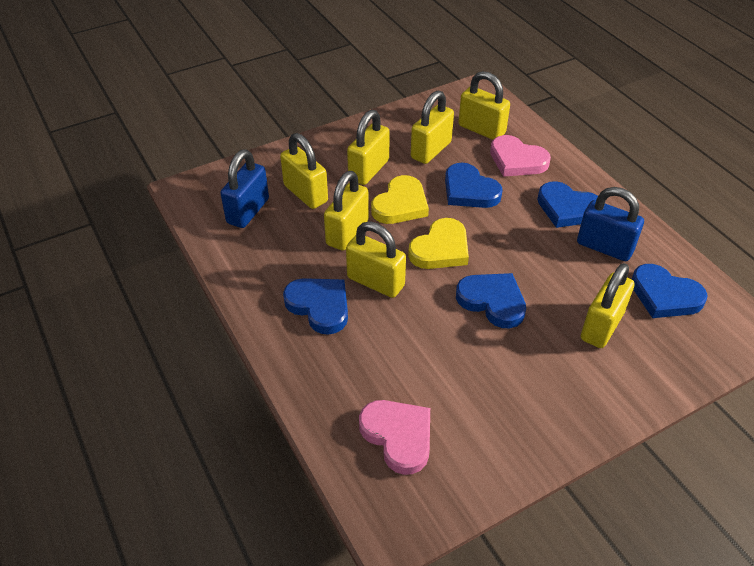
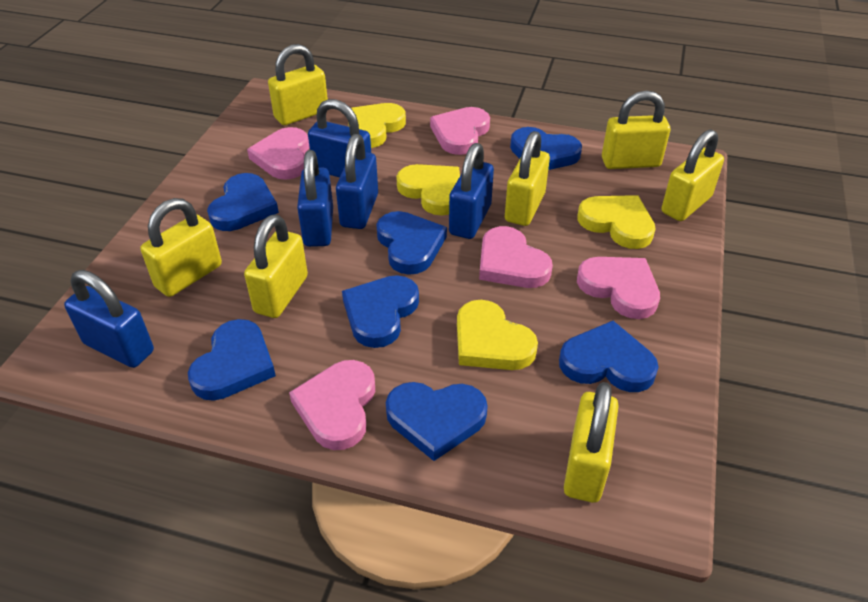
blue heart: [283,278,348,335] [445,163,503,208] [456,273,526,328] [537,181,598,228] [632,264,708,318] = 5 -> [188,319,276,401] [207,173,279,231] [342,275,419,348] [376,211,447,275] [386,382,488,461] [510,127,582,170] [559,321,658,392] = 7
blue padlock: [220,149,269,228] [577,187,644,261] = 2 -> [64,270,154,368] [297,150,333,247] [308,99,371,177] [336,134,378,229] [449,143,494,239] = 5
pink heart: [359,400,430,475] [490,135,551,177] = 2 -> [247,127,309,180] [289,360,375,450] [430,107,490,155] [479,226,553,288] [577,257,660,319] = 5
yellow heart: [371,175,429,224] [408,218,469,269] = 2 -> [348,103,406,148] [396,164,460,216] [457,300,538,370] [577,195,655,249] = 4

